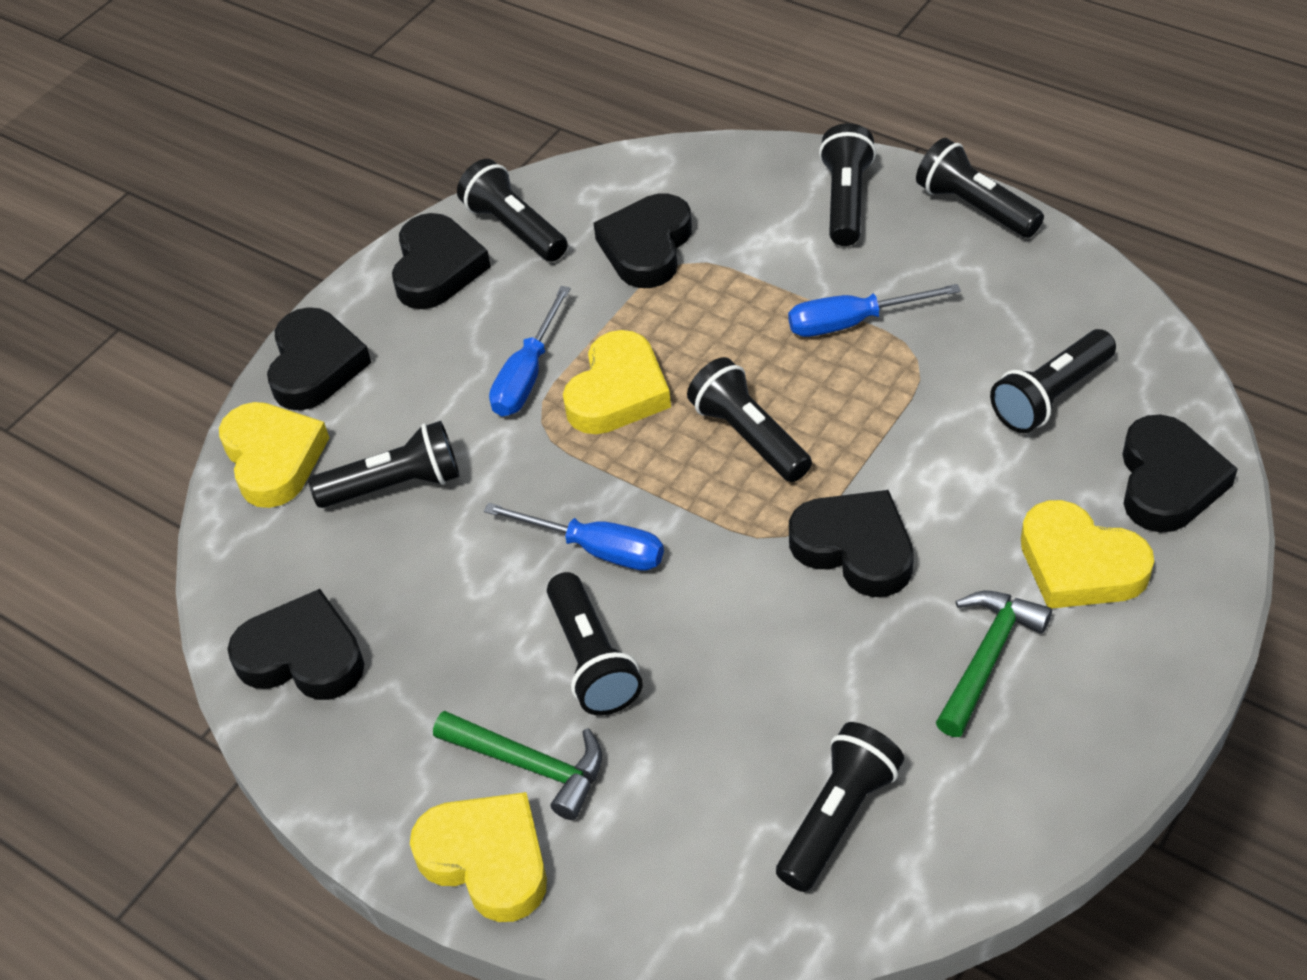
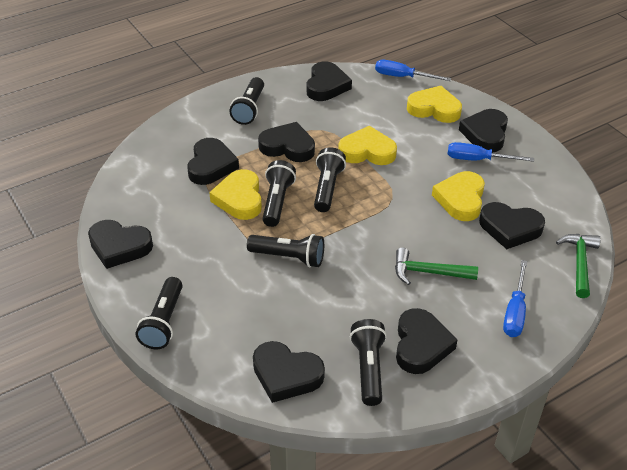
black flashlight: [309,421,459,508] [457,159,568,262] [547,572,643,716] [687,357,812,482] [776,722,904,892] [819,123,876,246] [916,138,1044,238] [990,329,1116,433] = 8 -> [136,277,183,349] [229,77,264,125] [247,234,324,267] [263,160,296,227] [314,147,346,212] [350,319,387,406] = 6
black heart: [227,589,364,700] [267,307,372,411] [392,213,491,309] [593,194,692,288] [789,490,914,597] [1122,414,1238,533] = 6 -> [88,220,153,269] [187,138,239,185] [253,341,325,403] [258,122,315,162] [307,61,352,101] [396,308,457,374] [459,109,508,153] [479,202,545,249] = 8

